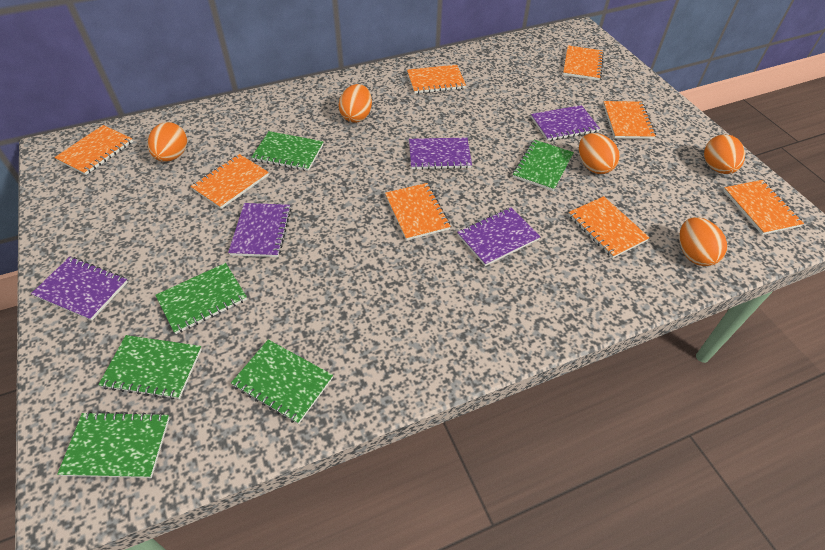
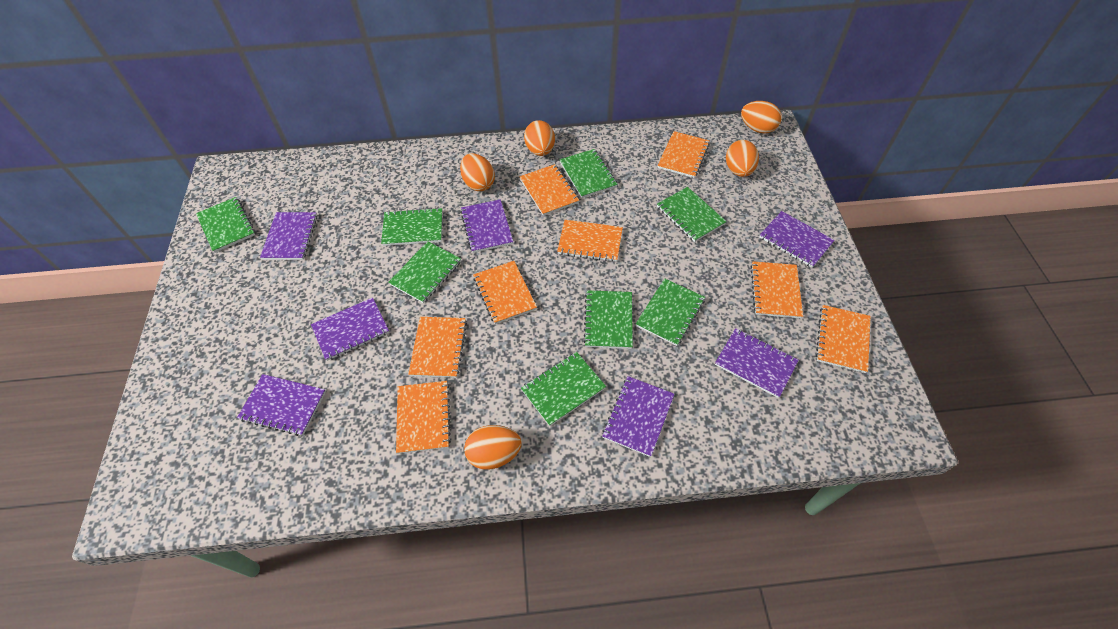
green notebook: [57,411,170,478] [98,335,202,400] [155,263,247,334] [231,340,333,424] [251,131,323,171] [513,140,574,191] = 6 -> [196,197,255,253] [381,208,442,246] [388,241,461,303] [521,352,606,426] [560,149,618,198] [583,290,633,349] [636,278,705,346] [657,187,727,242] = 8
purple notebook: [31,257,128,321] [228,203,291,257] [409,138,472,170] [457,207,540,266] [531,105,600,141] = 5 -> [237,374,326,436] [260,212,317,260] [311,298,389,361] [460,199,513,253] [602,376,674,457] [715,328,798,398] [760,211,835,268] = 7

